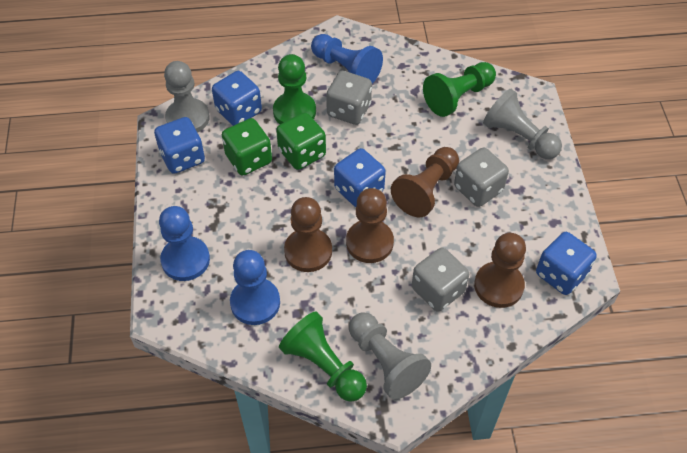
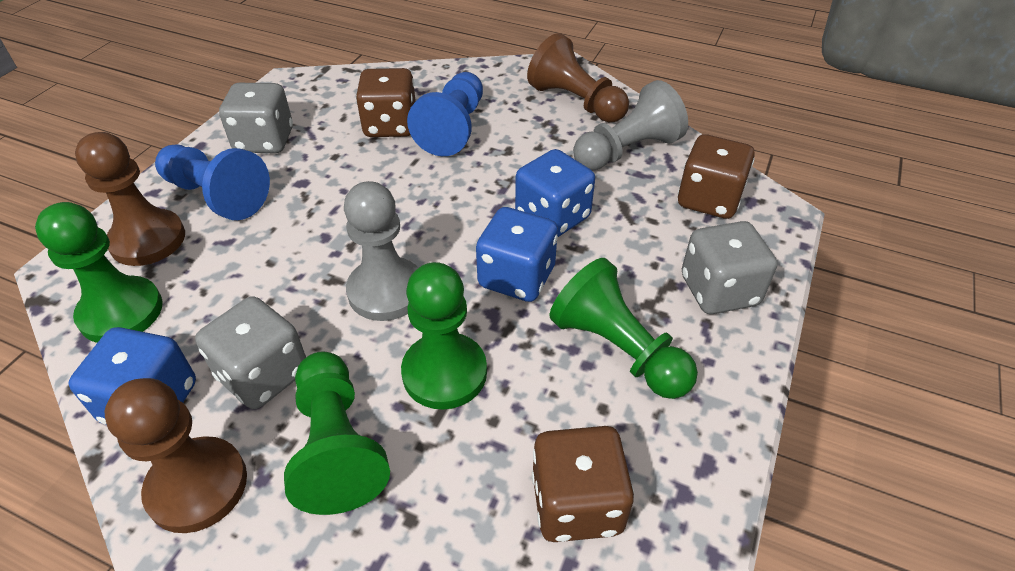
blue dice: [154,117,205,174] [212,71,262,126] [334,148,386,207] [536,232,597,295] = 4 -> [69,327,196,425] [476,207,558,302] [515,149,595,237] = 3
blue pawn: [159,206,210,281] [230,250,280,325] [311,34,383,84] = 3 -> [155,144,270,220] [407,72,483,156] = 2
brown dice: none = 0 -> [356,68,416,137] [532,426,634,542] [678,134,755,219] = 3
brown pawn: [284,197,332,272] [346,188,394,263] [391,147,459,217] [474,233,526,308] = 4 -> [75,132,185,266] [105,378,247,533] [527,33,629,122] = 3
green dice: [222,118,272,176] [276,112,326,170] = 2 -> none = 0
green pawn: [273,54,316,124] [279,311,367,402] [423,62,496,117] = 3 -> [35,202,163,343] [284,351,390,515] [401,262,487,410] [550,258,698,399] = 4
grey pawn: [164,61,209,133] [349,312,431,400] [483,89,562,159] = 3 -> [344,181,418,321] [573,80,688,171] = 2

